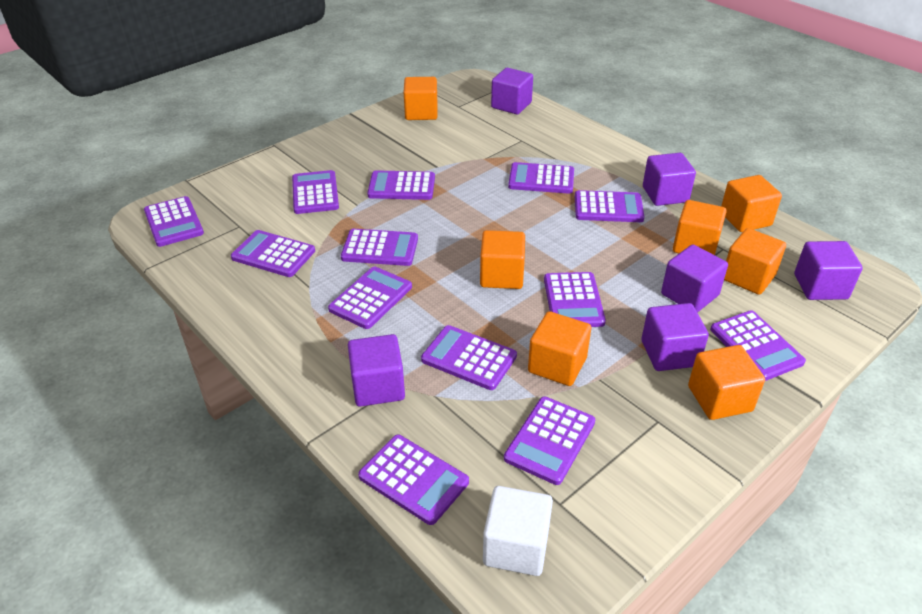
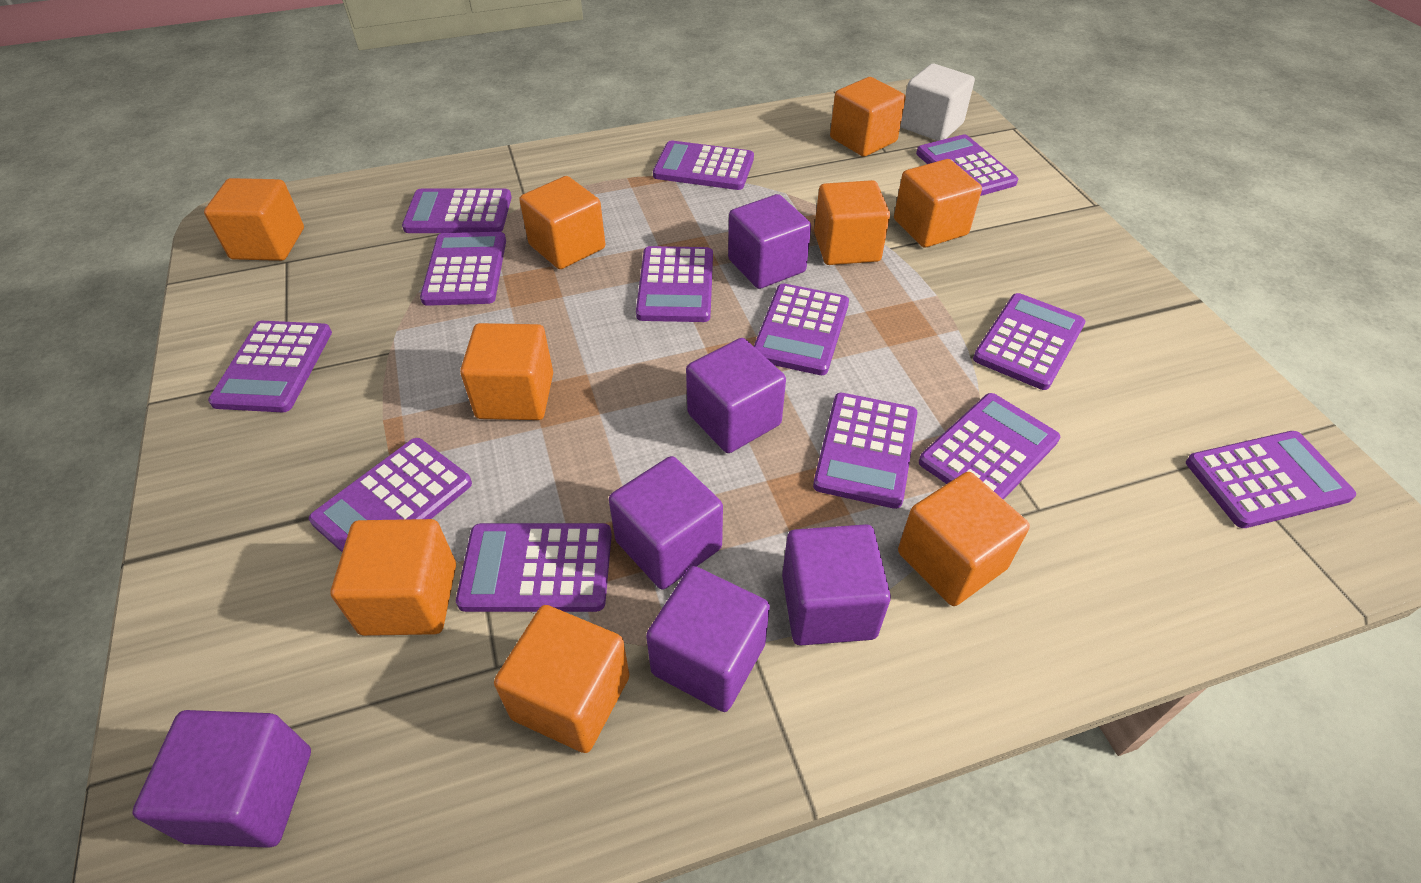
orange cube: [404,77,437,120] [480,230,525,289] [528,311,591,386] [673,200,727,255] [688,345,765,420] [721,175,782,232] [724,228,786,295] = 7 -> [204,178,304,261] [331,519,456,636] [460,323,553,420] [494,605,630,753] [519,176,605,269] [814,180,890,265] [830,77,906,157] [894,159,982,247] [898,472,1030,606] = 9

